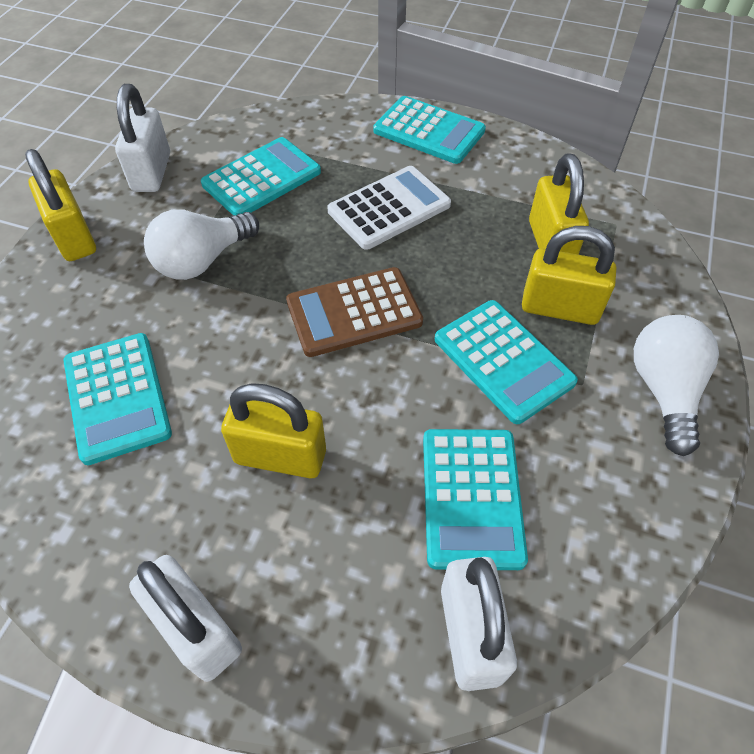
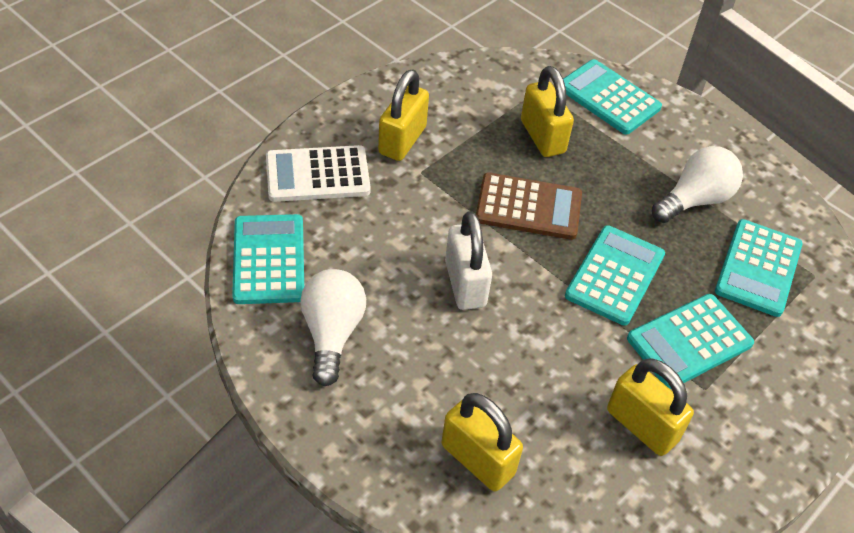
white padlock: [115,84,170,192] [129,555,242,682] [441,557,517,691] = 3 -> [445,211,492,310] = 1

